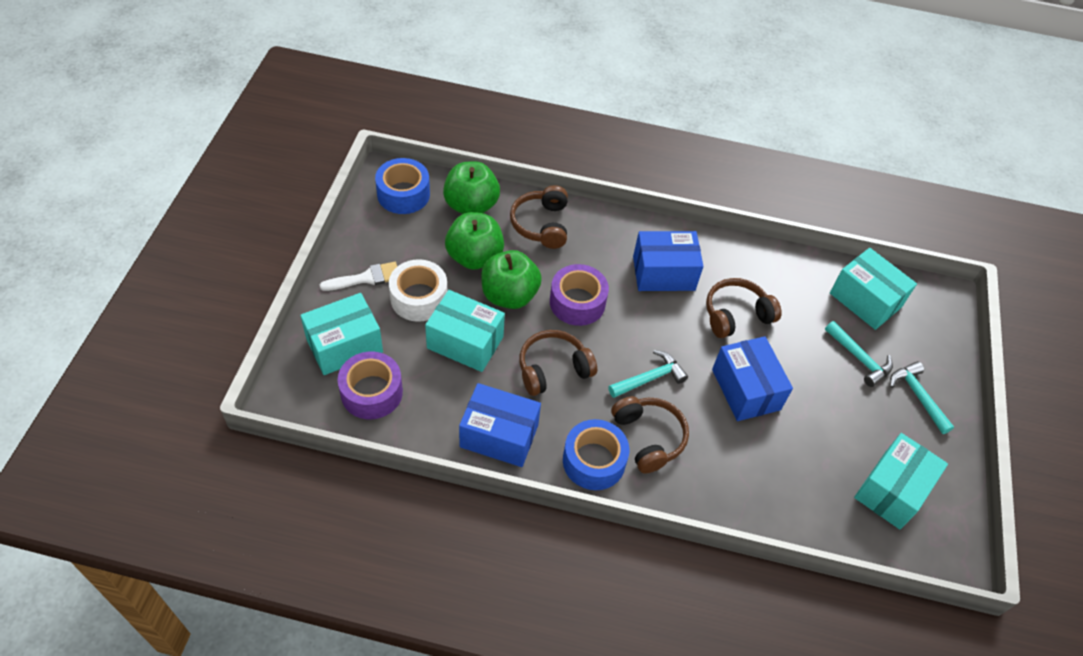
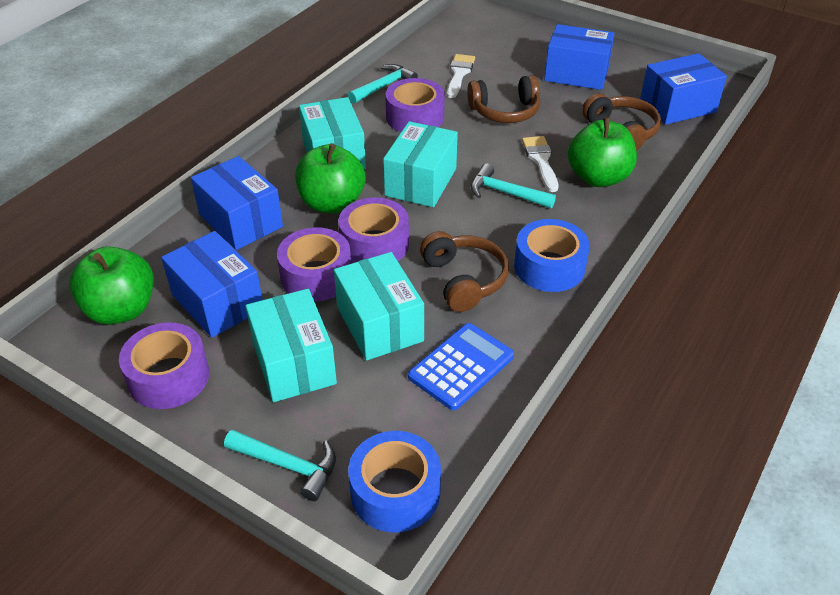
blue box: [459,383,541,467] [633,231,703,291] [712,336,793,421] = 3 -> [161,231,262,338] [191,156,283,250] [544,24,615,90] [640,53,727,125] = 4
blue calculator: none = 0 -> [408,323,514,410] = 1
brown headphones: [510,185,568,249] [519,330,597,396] [611,396,689,474] [706,278,782,338] = 4 -> [420,231,509,312] [467,75,540,123] [582,93,661,150] = 3
purple tape: [338,352,403,419] [550,264,609,326] = 2 -> [119,323,209,409] [277,228,352,302] [338,198,409,263] [385,78,445,132] = 4
white brush: [320,262,397,291] = 1 -> [447,54,475,98] [522,136,558,192] = 2
white tape: [389,259,447,322] = 1 -> none = 0

